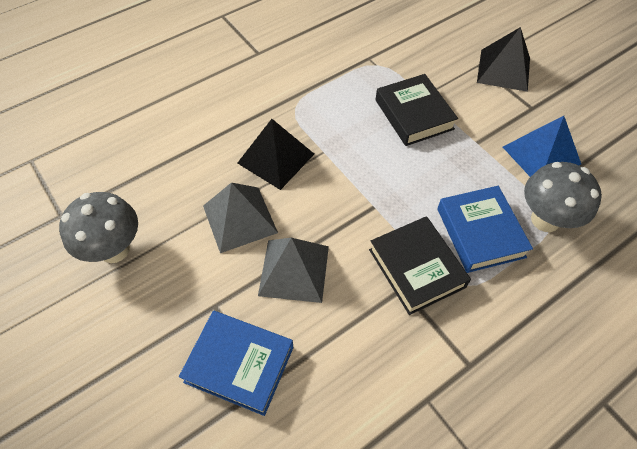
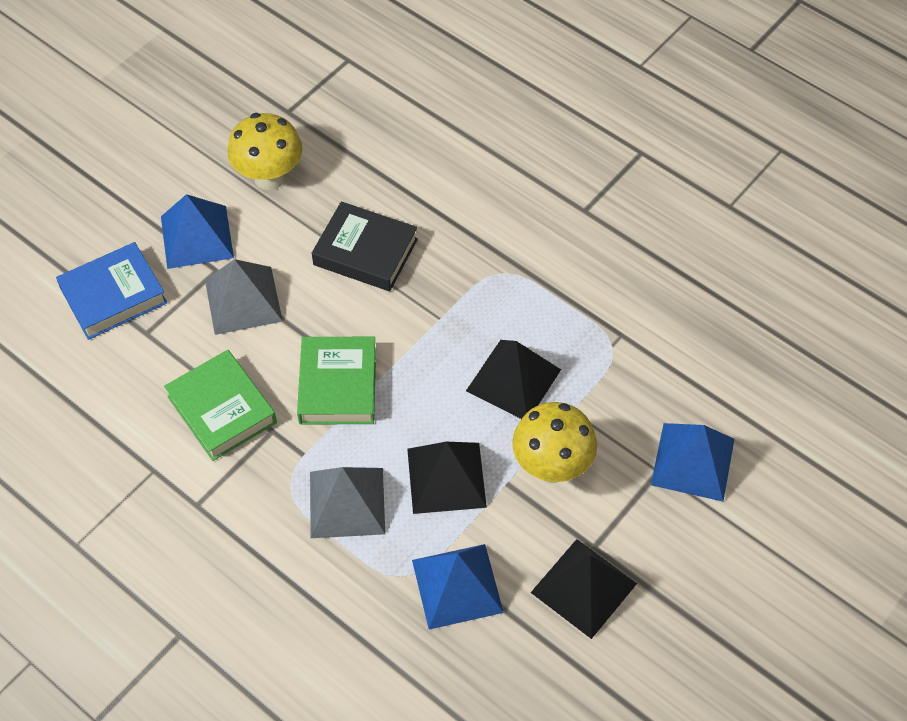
black book: [369,216,471,315] [376,74,458,146] = 2 -> [312,201,418,291] = 1
black pyramid: [237,119,314,190] [477,27,530,92] = 2 -> [407,442,487,514] [466,340,561,419] [531,539,637,639] = 3
blue book: [179,311,294,416] [437,186,533,273] = 2 -> [56,242,167,340] = 1
blue pyramid: [503,116,581,177] = 1 -> [161,194,234,269] [412,544,504,630] [651,423,734,502] = 3
green book: none = 0 -> [164,350,277,461] [297,337,376,424] = 2
grey mushroom: [59,192,138,263] [524,162,602,232] = 2 -> none = 0
yellow mushroom: none = 0 -> [227,113,302,190] [512,402,597,483] = 2

